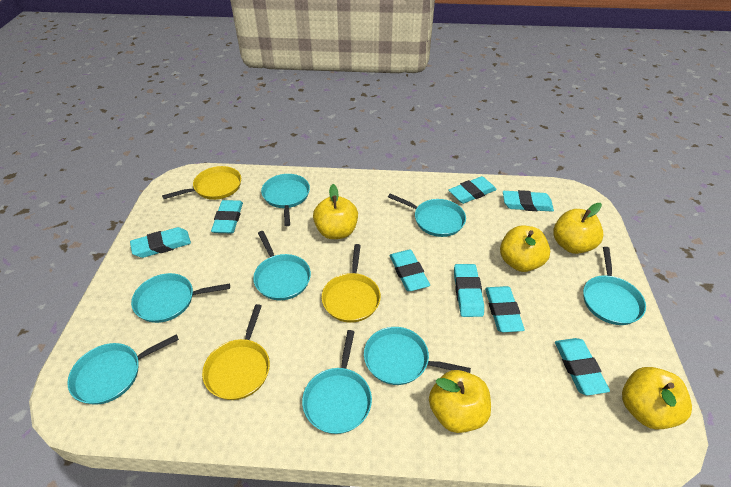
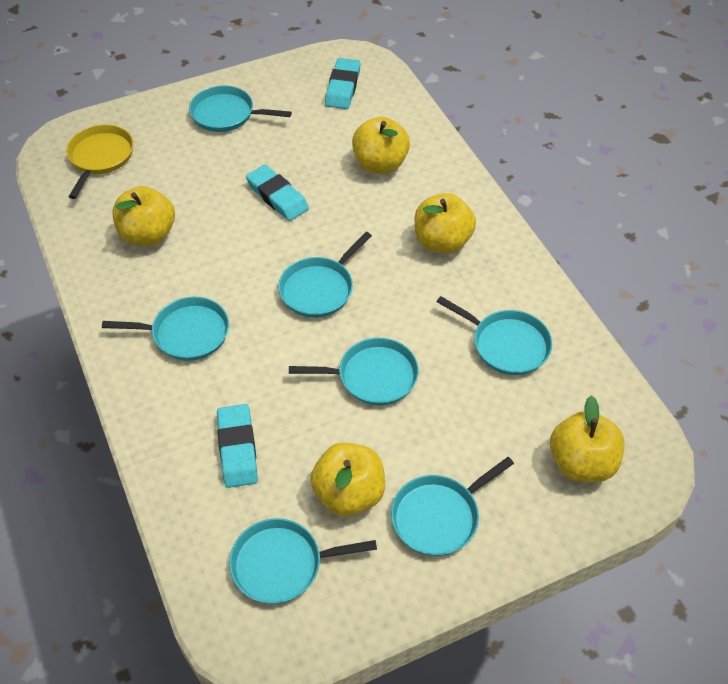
turquoise eraser: [130,227,191,258] [211,200,243,233] [389,250,430,291] [449,176,497,204] [454,264,484,317] [485,286,525,332] [503,190,554,212] [555,338,610,395] = 8 -> [217,404,258,488] [246,165,309,221] [325,58,361,109] = 3
turquoise pan: [67,334,179,405] [131,273,230,323] [253,231,311,300] [261,174,310,226] [302,330,372,434] [364,327,471,385] [388,193,466,237] [583,247,646,325] = 8 -> [102,297,229,361] [189,85,292,132] [229,518,377,604] [278,232,372,318] [289,338,419,406] [391,457,514,556] [437,296,552,375] = 7
yellow pan: [162,166,241,200] [202,304,270,400] [322,244,381,322] = 3 -> [66,124,134,199] = 1

